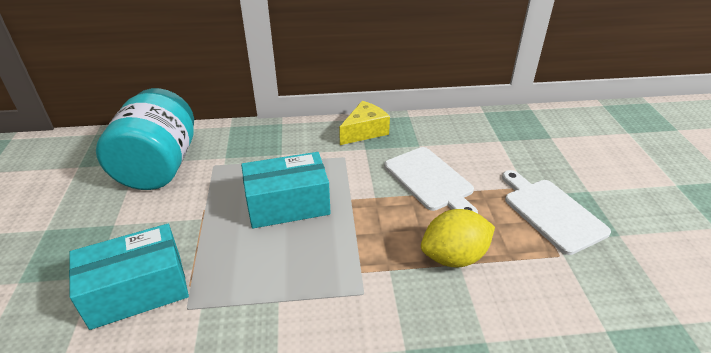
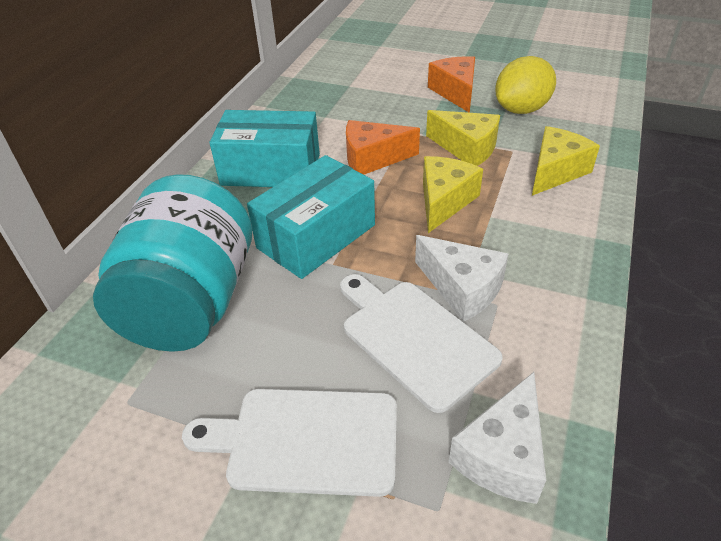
orange cheese: none = 0 -> [346,120,420,175] [428,56,475,113] = 2
white cheese: none = 0 -> [415,235,508,322] [449,372,546,504] = 2
yellow cheese: [339,101,390,145] = 1 -> [423,156,483,233] [426,110,500,166] [532,126,600,196] = 3

